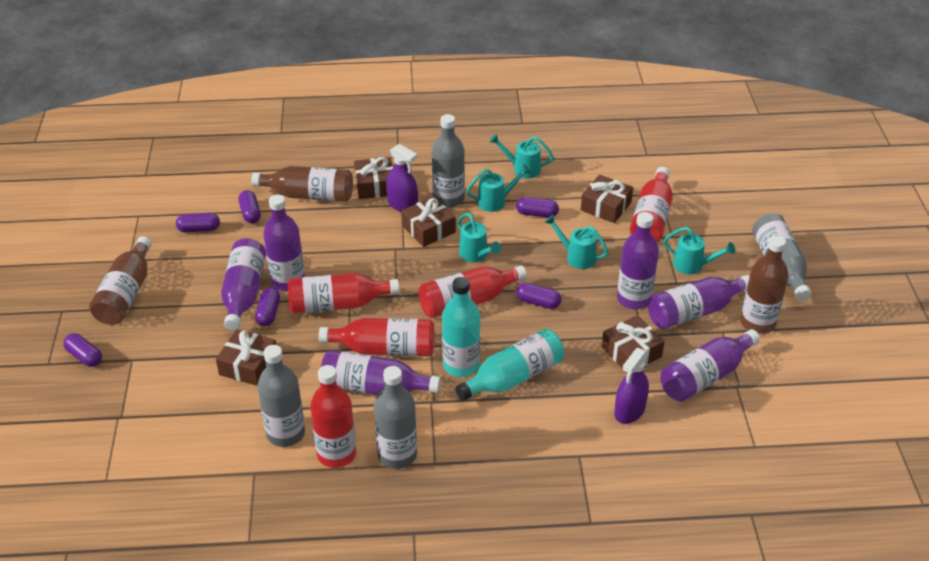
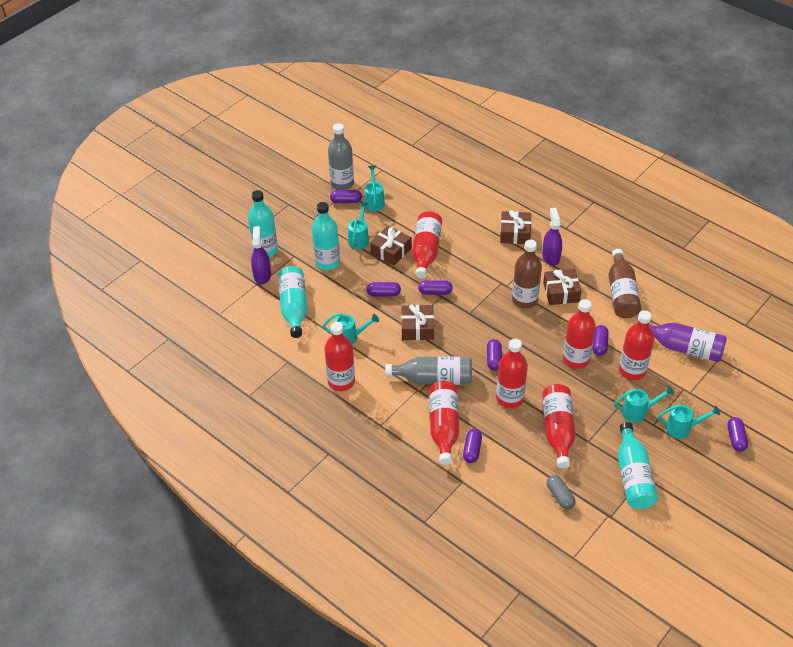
brown bottle: [89,236,152,325] [251,166,353,202] [740,235,788,334] = 3 -> [512,240,542,309] [609,249,641,318] = 2
brown gift: [216,329,276,386] [354,157,393,199] [402,196,456,247] [581,175,633,223] [602,315,665,373] = 5 -> [370,226,412,266] [401,304,434,340] [500,210,532,244] [543,269,581,305] = 4
grey bottle: [258,345,305,447] [374,366,417,469] [432,114,465,208] [752,213,812,301] = 4 -> [328,123,354,190] [385,357,472,385] = 2
grey capsule: none = 0 -> [547,475,575,510] = 1
purple bottle: [221,238,266,330] [263,195,305,291] [321,350,441,395] [617,212,659,309] [648,275,750,329] [660,329,760,402] = 6 -> [649,323,727,362] = 1
purple capsule: [63,333,102,367] [176,213,220,233] [239,190,261,223] [255,287,280,326] [516,197,559,217] [516,283,561,309] = 6 -> [330,190,362,203] [367,282,401,296] [418,280,453,295] [463,429,482,463] [487,339,502,371] [592,325,609,356] [727,417,748,452] = 7
red bottle: [287,273,399,314] [310,365,356,468] [319,318,434,356] [419,266,527,318] [630,167,673,242] = 5 -> [324,322,355,391] [412,211,442,279] [429,381,459,465] [496,339,528,408] [542,384,576,469] [563,299,596,369] [619,310,655,380] = 7
turquoise bottle: [442,277,480,377] [456,328,564,401] = 2 -> [248,190,278,257] [278,266,307,338] [312,202,340,270] [618,422,658,509] = 4

